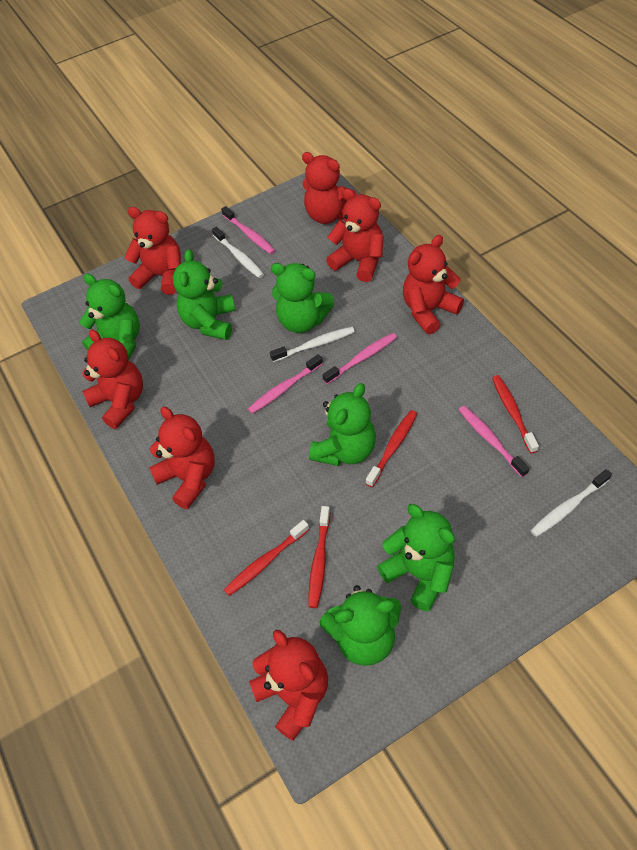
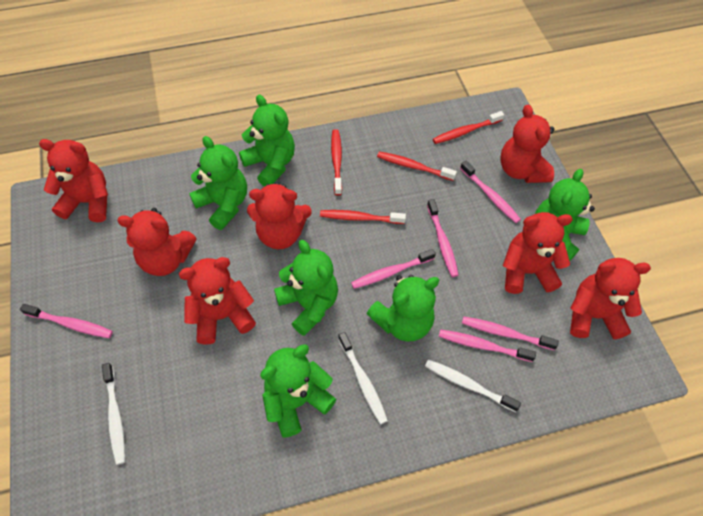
pink toothbrush: [221,206,275,254] [248,354,323,414] [323,333,397,384] [459,406,529,477] = 4 -> [20,304,113,338] [351,249,436,289] [427,199,459,277] [439,330,536,362] [460,161,521,223] [462,316,559,351] = 6

